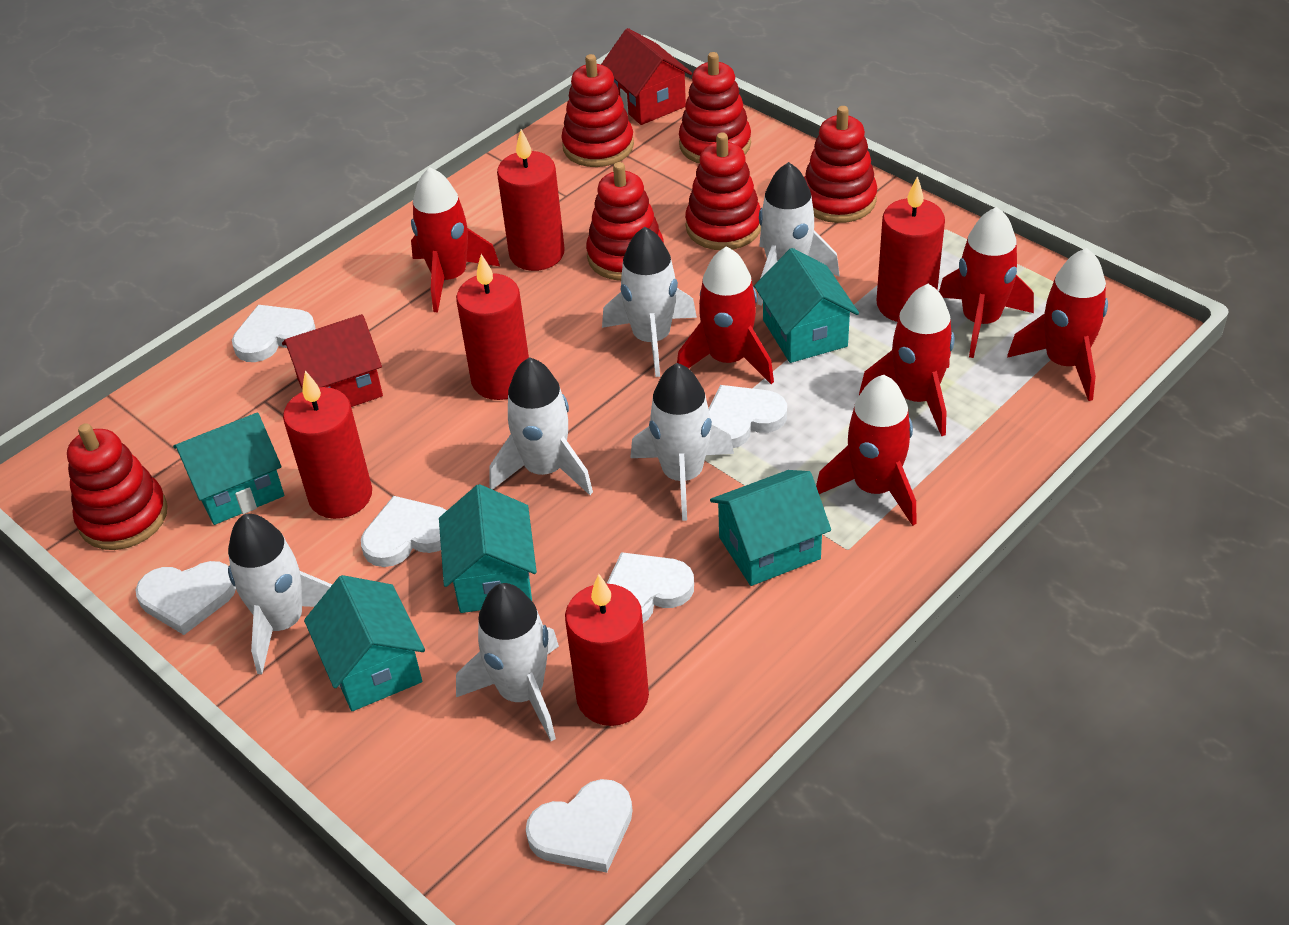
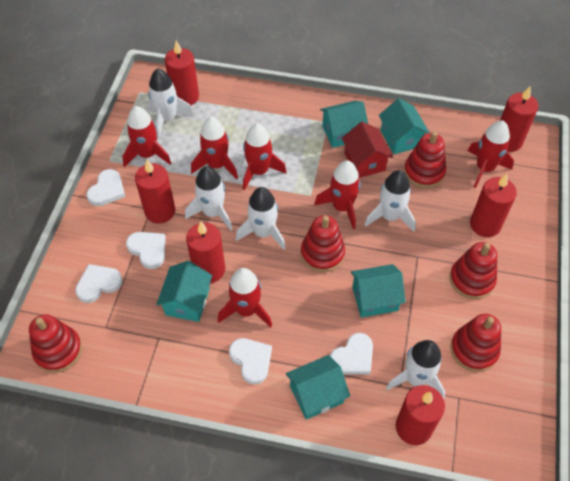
red candle: [283,371,372,519] [456,254,529,400] [497,129,565,271] [565,574,649,726] [877,176,945,322] = 5 -> [135,160,175,223] [165,40,199,106] [186,221,225,283] [396,385,445,445] [470,174,517,237] [500,86,538,152] = 6
red house: [282,314,383,407] [601,28,692,125] = 2 -> [342,121,393,178] = 1
red stacking toy: [67,423,168,550] [561,54,634,167] [586,162,664,281] [679,52,751,163] [685,133,761,250] [804,106,877,223] = 6 -> [29,314,82,373] [301,215,345,272] [404,131,446,188] [450,242,497,299] [451,314,501,372] = 5
white heart: [136,561,236,635] [232,305,316,362] [361,496,447,567] [526,779,633,873] [606,552,694,623] [709,385,787,448] = 6 -> [75,264,123,303] [86,169,125,206] [126,232,166,269] [229,338,272,384] [330,333,373,375] = 5
white rocket: [228,514,332,674] [456,583,559,741] [489,357,593,495] [602,227,697,377] [630,363,734,521] [757,162,839,306] = 6 -> [148,69,193,138] [185,166,232,231] [235,187,286,250] [364,170,416,231] [386,340,445,399] = 5

